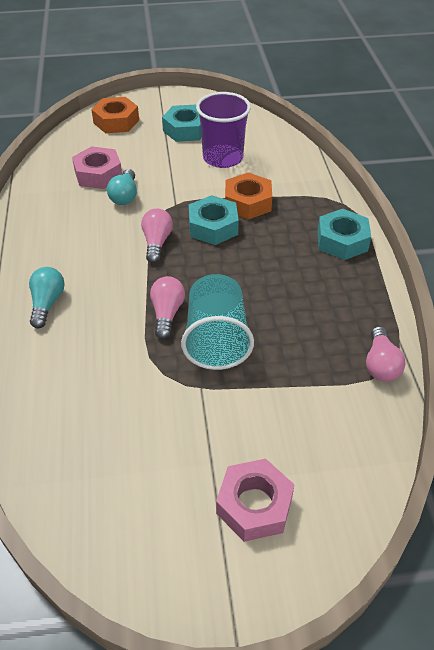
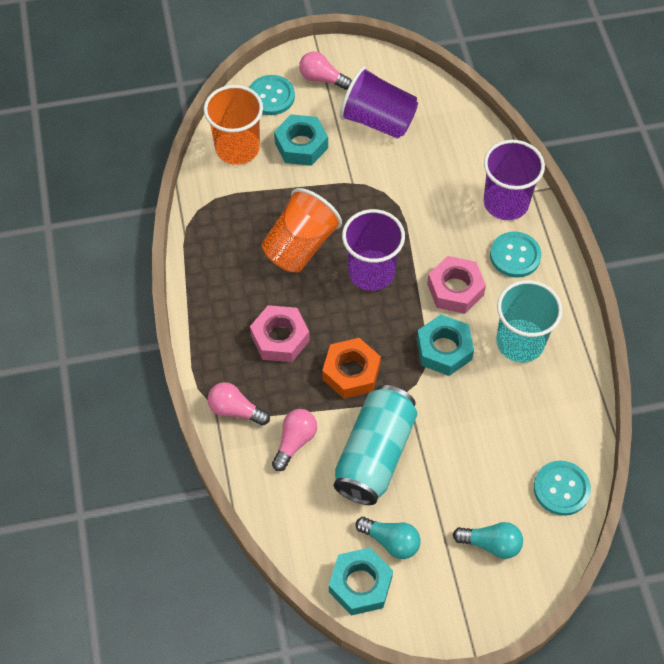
orange cup: none = 0 -> [204,85,263,165] [262,188,342,272] = 2
orange nut: [91,97,139,133] [225,172,272,220] = 2 -> [322,338,381,399] = 1
purple cup: [196,92,251,168] = 1 -> [340,67,418,139] [342,209,405,291] [484,140,545,220] = 3
turquoise button: none = 0 -> [249,75,295,115] [490,231,541,278] [534,461,591,516] = 3
turquoise can: none = 0 -> [333,385,417,505] = 1

